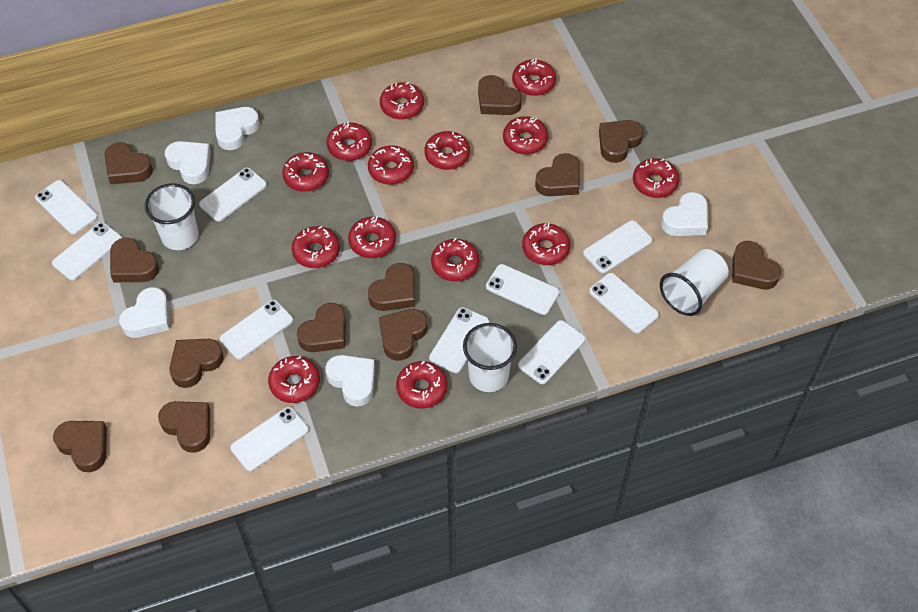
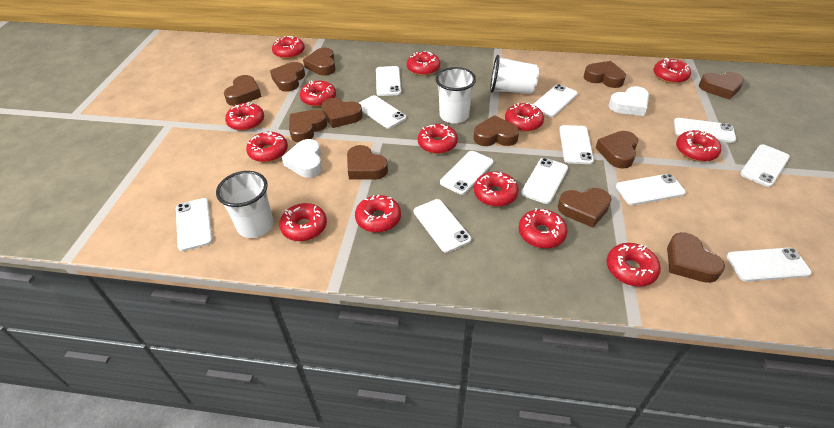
white heart: [119,287,169,338] [165,141,211,184] [216,107,260,150] [325,355,375,407] [661,192,708,236] = 5 -> [282,139,322,178] [609,86,649,116] = 2
white phone: [35,180,98,234] [52,222,122,280] [199,168,267,222] [220,300,293,360] [230,407,309,471] [429,307,489,373] [486,264,560,315] [518,320,585,384] [583,220,653,273] [589,273,659,333] = 10 -> [176,198,213,251] [359,95,406,129] [376,66,401,96] [414,199,471,253] [440,151,494,195] [521,158,568,204] [533,84,578,117] [559,125,594,164] [616,174,686,205] [674,118,736,143] [727,247,812,282] [740,144,790,187] = 12

